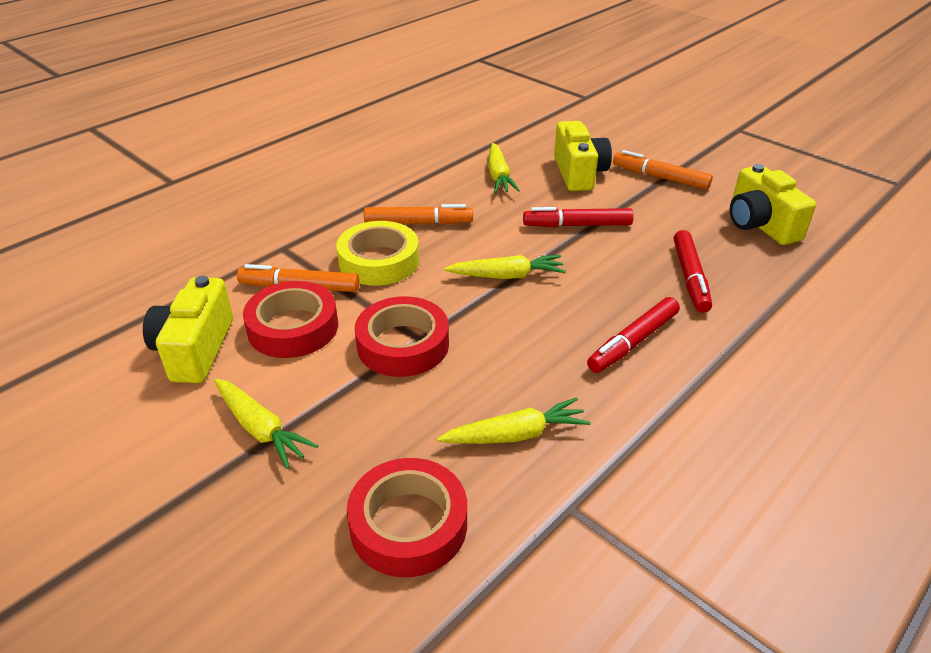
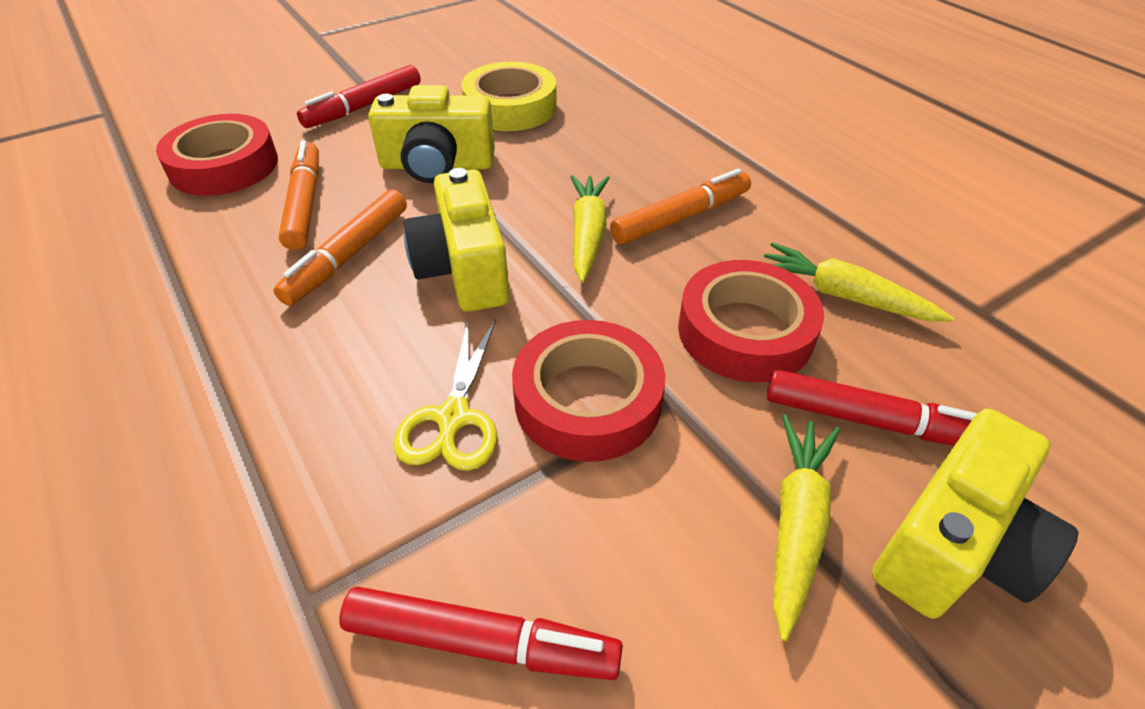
yellow carrot: [214,379,318,469] [437,397,590,444] [444,255,566,279] [488,143,520,193] = 4 -> [570,175,610,282] [764,242,954,322] [773,414,840,641] = 3
yellow scissors: none = 0 -> [393,319,497,471] = 1

